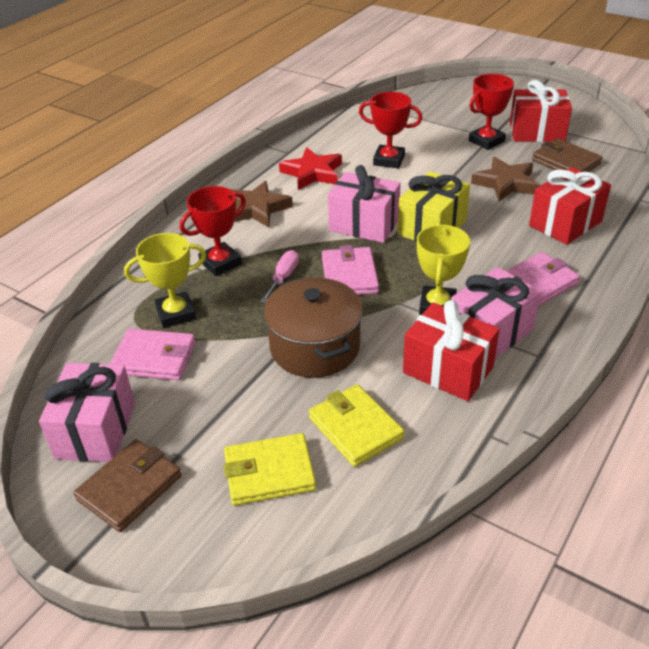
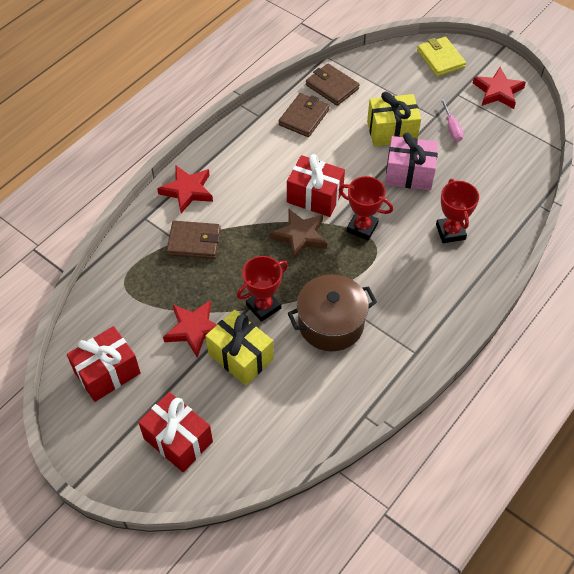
brown star: [230,181,293,228] [471,157,539,201] = 2 -> [270,208,327,260] = 1
brown wallet: [74,439,181,532] [532,138,602,172] = 2 -> [166,221,221,259] [279,93,330,137] [306,64,360,106] = 3
pink gift: [39,363,135,462] [328,165,401,243] [451,267,541,358] = 3 -> [385,132,438,191] = 1
pink wallet: [109,329,196,380] [322,245,379,295] [506,252,580,306] = 3 -> none = 0
red star: [279,147,342,190] = 1 -> [157,165,213,213] [163,300,217,358] [473,67,526,109] = 3
yellow gift: [398,171,470,242] = 1 -> [206,310,274,385] [367,92,421,146] = 2
yellow trophy: [124,233,206,328] [417,225,470,315] = 2 -> none = 0
yellow wallet: [224,433,316,506] [309,384,404,467] = 2 -> [417,37,466,77] = 1

